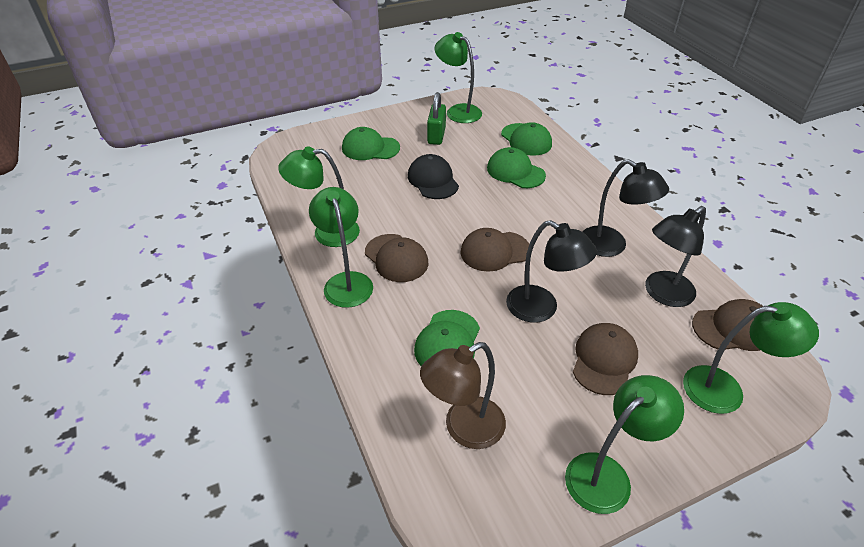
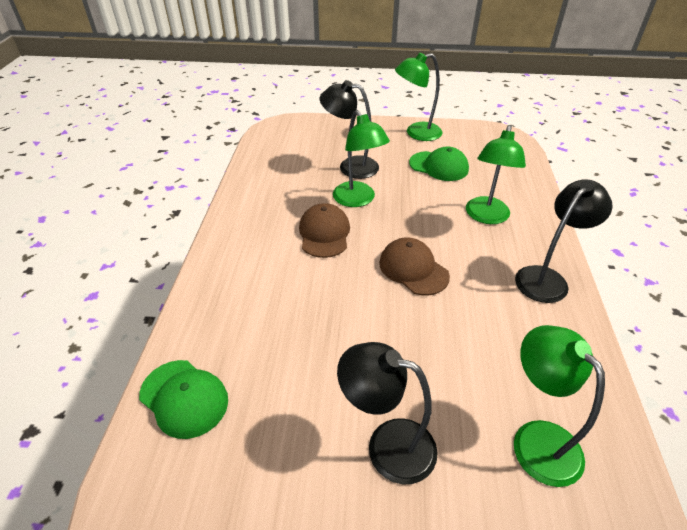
black cap: [408,154,459,199] = 1 -> none = 0
brown cap: [365,234,428,282] [460,228,529,272] [573,323,638,395] [692,299,763,351] = 4 -> [299,203,350,258] [379,237,450,295] = 2
brown lamp: [420,342,506,449] = 1 -> none = 0
green cap: [342,127,400,160] [414,310,480,366] [487,147,546,188] [501,122,552,156] = 4 -> [139,360,228,439] [409,147,469,181] = 2
green lamp: [278,146,360,247] [309,187,373,308] [435,32,482,123] [565,375,684,514] [683,302,819,414] = 5 -> [333,110,390,207] [395,53,442,141] [466,125,526,224] [514,325,605,487] = 4
green padlock: [427,92,446,145] = 1 -> none = 0

